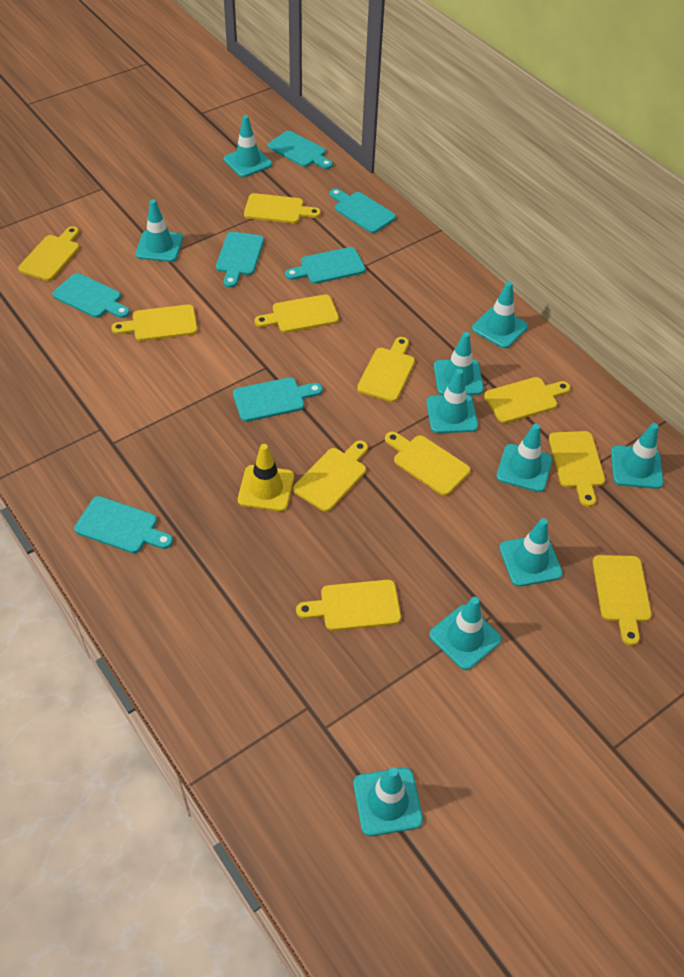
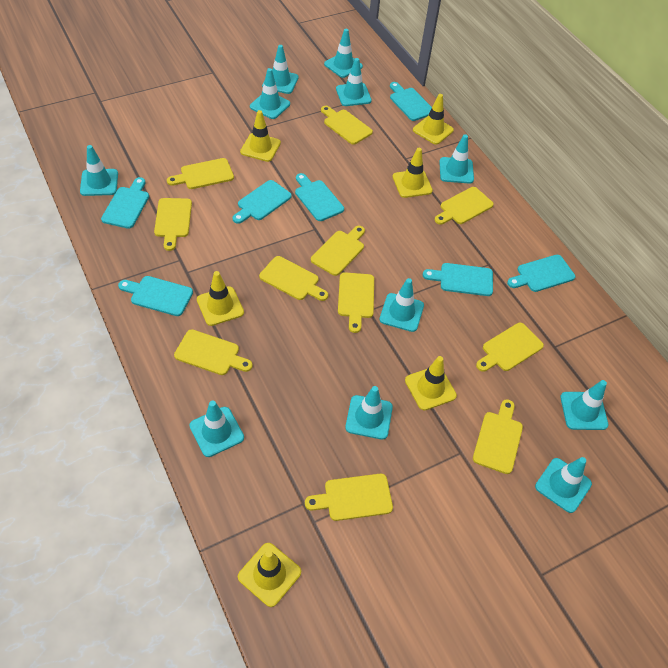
turquoise traffic cone: [135,199,183,262] [224,115,272,177] [353,767,423,836] [426,369,478,433] [429,597,502,670] [434,332,484,395] [472,281,528,348] [496,424,552,492] [499,518,563,587] [611,423,664,489] = 10 -> [80,145,118,196] [189,401,244,457] [250,68,290,119] [262,45,299,94] [324,29,363,78] [336,58,372,106] [345,386,393,439] [379,278,424,332] [439,134,474,184] [535,457,592,513] [560,380,608,430] = 11
yellow traffic cone: [238,444,294,511] = 1 -> [197,271,244,326] [238,543,301,607] [240,110,281,162] [393,148,433,198] [405,356,457,411] [413,94,454,145] = 6

